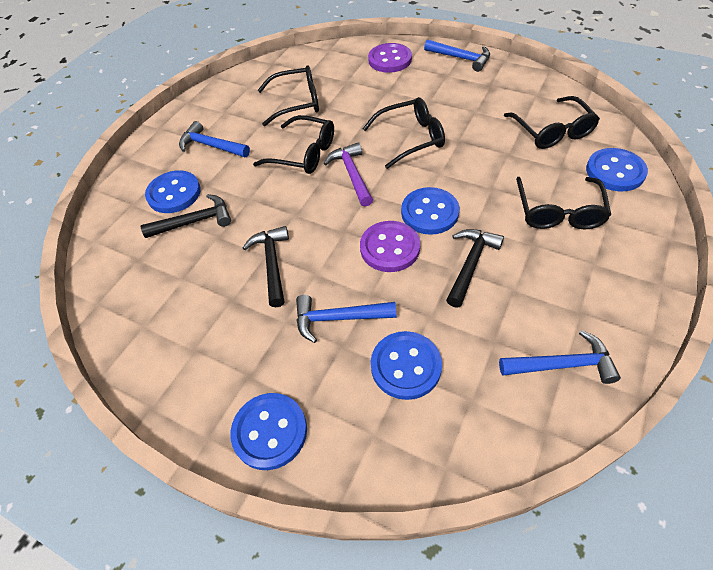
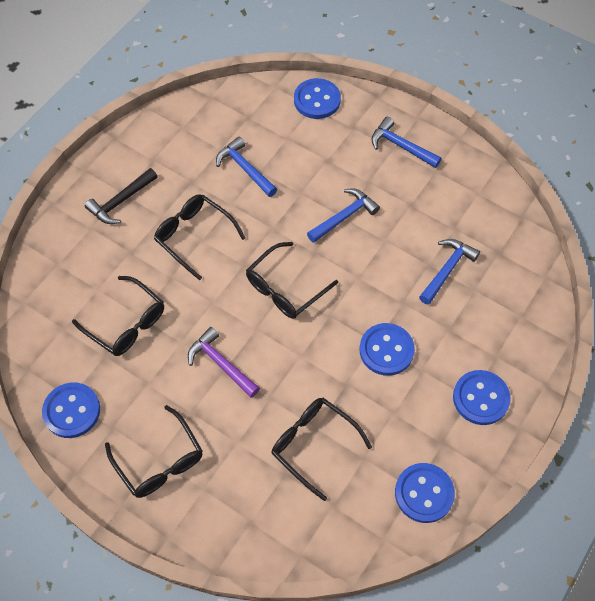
black hammer: [141,194,231,238] [243,226,289,307] [446,229,504,308] = 3 -> [85,168,158,224] = 1
purple button: [360,221,420,272] [368,43,412,73] = 2 -> none = 0

